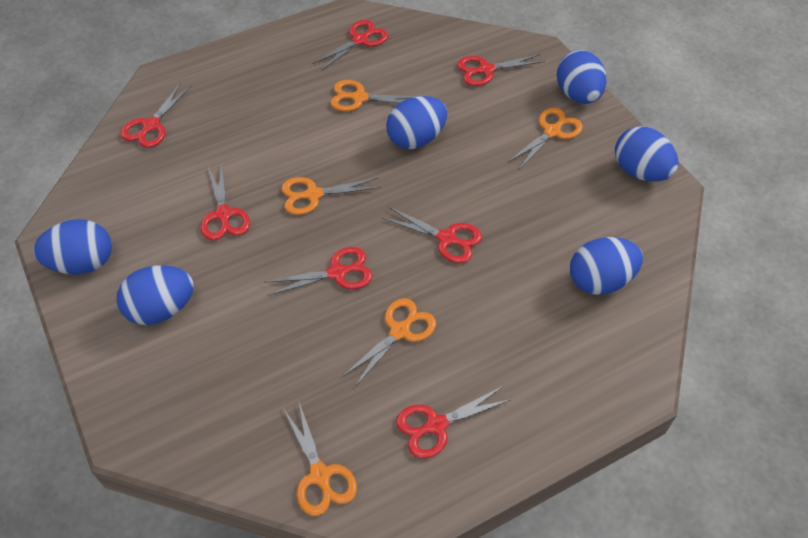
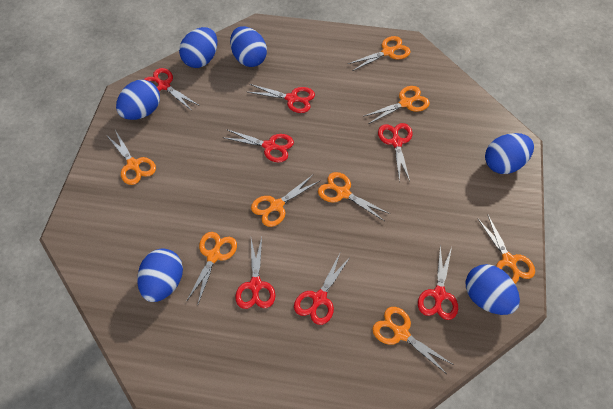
orange scissors: [281,177,381,215] [283,402,357,516] [330,80,418,112] [342,298,436,387] [508,108,583,170] = 5 -> [106,130,156,185] [186,232,237,304] [251,175,320,227] [318,172,390,221] [348,36,411,71] [363,86,430,124] [372,307,454,374] [477,215,535,284] = 8

